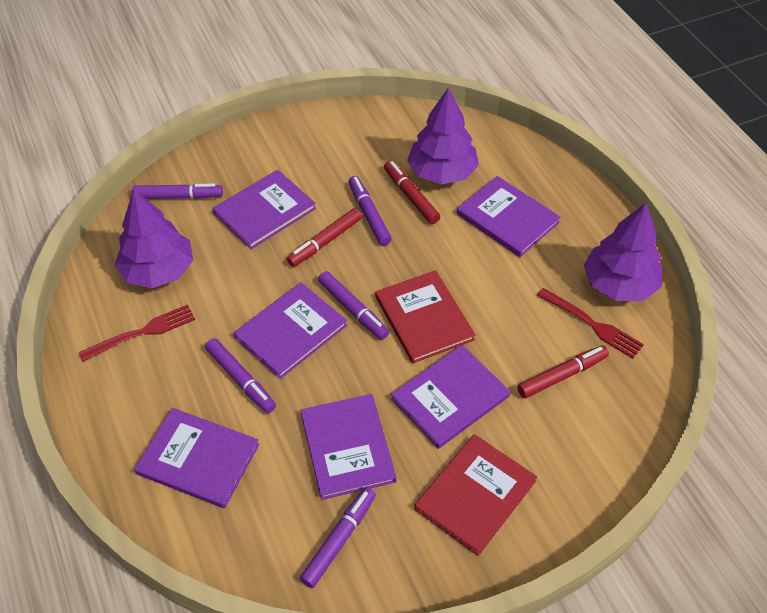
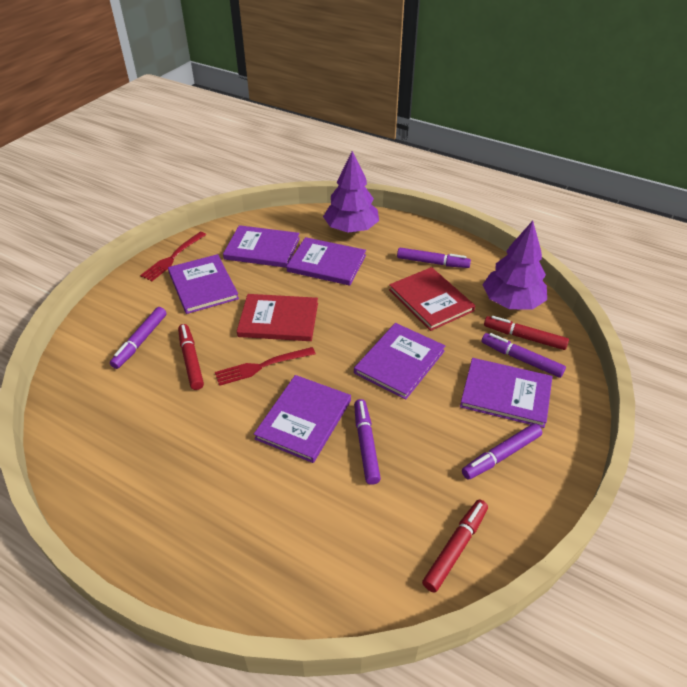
purple tree: [115,189,193,289] [407,88,479,184] [584,203,662,301] = 3 -> [323,151,379,233] [482,221,547,310] = 2

